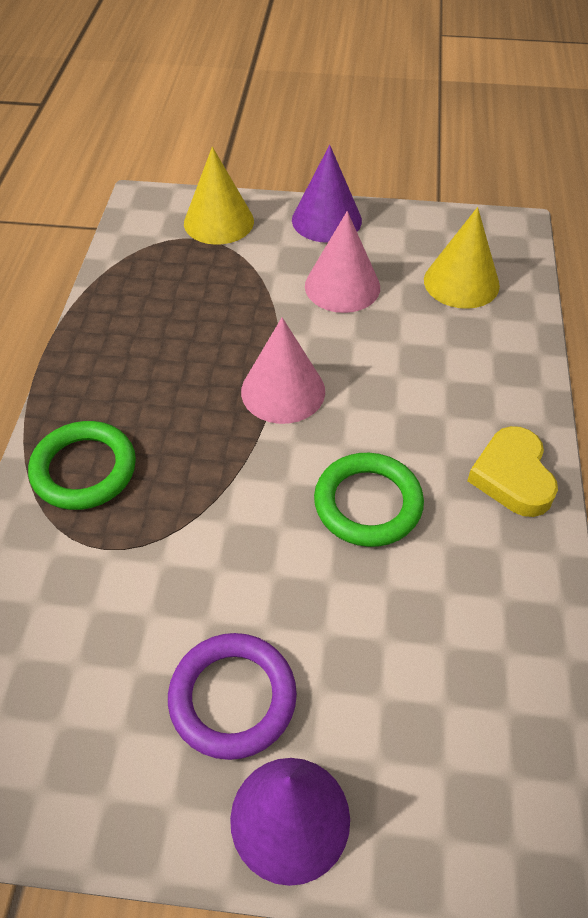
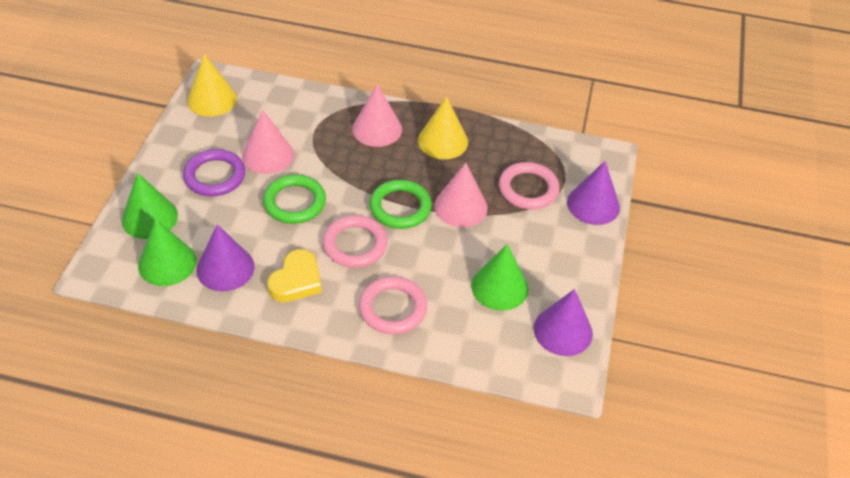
green cone: none = 0 -> [122,173,178,239] [138,219,196,286] [471,244,528,311] = 3
pink cone: [241,317,325,424] [305,211,380,313] = 2 -> [242,110,294,174] [352,84,402,147] [434,163,488,227] = 3
pink ring: none = 0 -> [323,215,388,268] [359,277,427,334] [499,162,560,210] = 3
purple cone: [230,758,350,886] [292,145,362,243] = 2 -> [197,224,255,291] [534,289,593,356] [567,161,620,225] = 3

